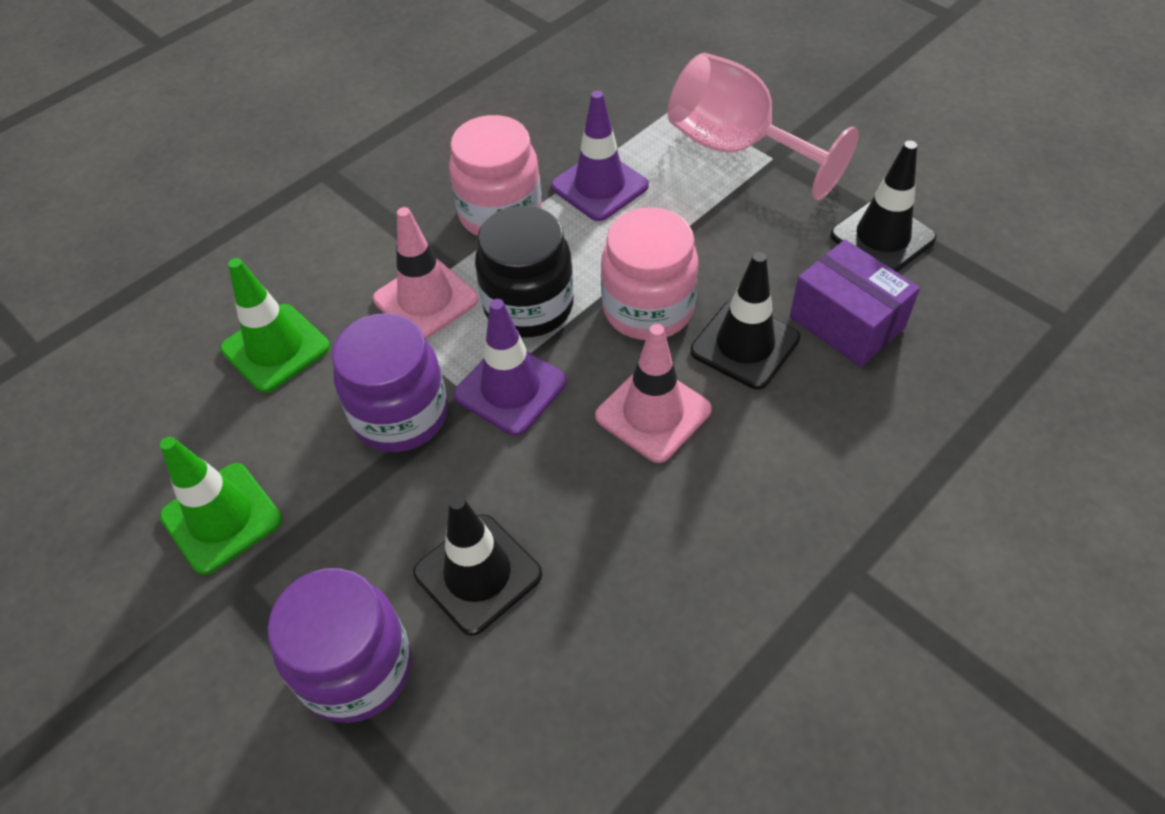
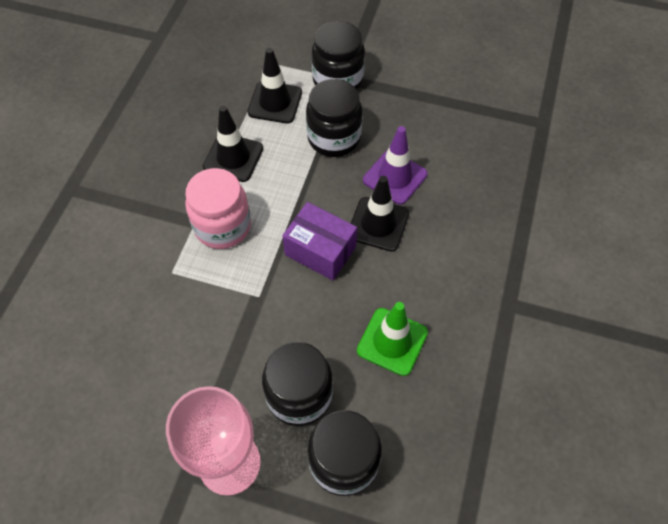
black jar: [475,206,574,338] = 1 -> [262,342,333,426] [306,79,362,157] [307,410,382,496] [312,21,365,90] = 4
green traffic cone: [160,437,282,575] [220,258,330,393] = 2 -> [357,302,428,376] = 1
pink jar: [449,115,542,236] [601,207,698,340] = 2 -> [185,168,251,249] = 1
pink traffic cone: [373,207,479,339] [595,324,712,463] = 2 -> none = 0
purple jar: [268,568,411,723] [332,313,448,452] = 2 -> none = 0
purple traffic cone: [454,299,567,436] [551,91,649,221] = 2 -> [363,126,428,205] = 1

